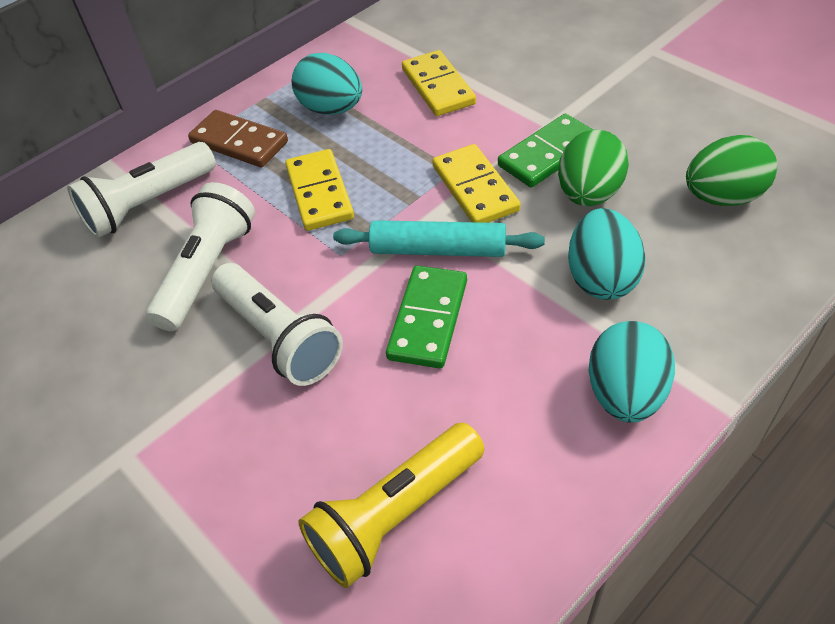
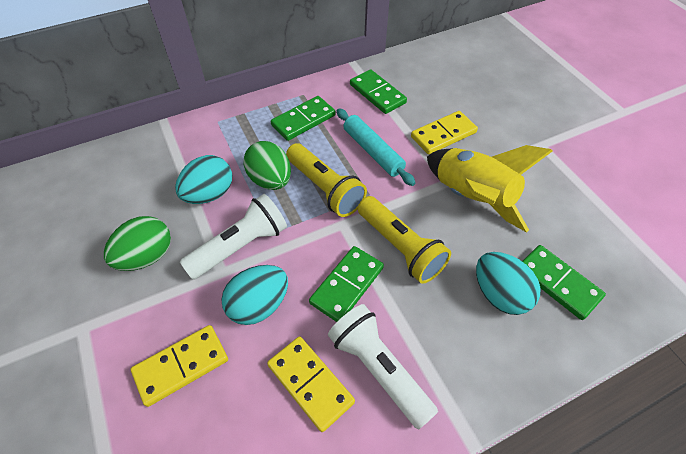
brown domino: [188,110,288,167] = 1 -> none = 0
green domino: [386,266,467,368] [498,114,593,188] = 2 -> [271,96,335,141] [309,246,384,322] [350,69,407,114] [522,245,606,320] = 4
white flashlight: [67,142,216,238] [146,182,255,331] [212,263,343,386] = 3 -> [180,194,287,279] [328,304,438,429] = 2
yellow flashlight: [298,423,485,588] = 1 -> [286,143,367,217] [358,196,451,284] = 2
yellow rocket: none = 0 -> [427,145,553,232] = 1

